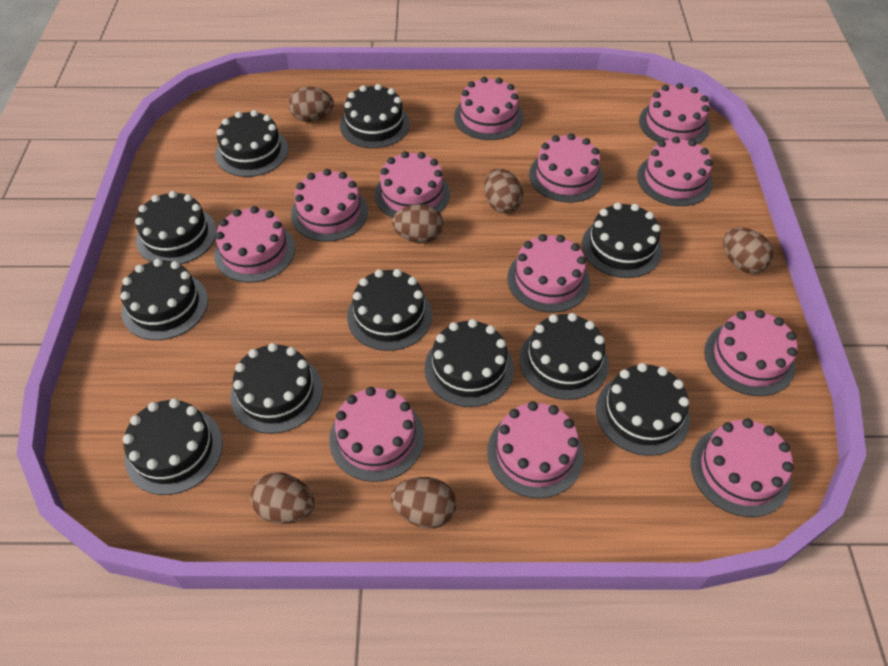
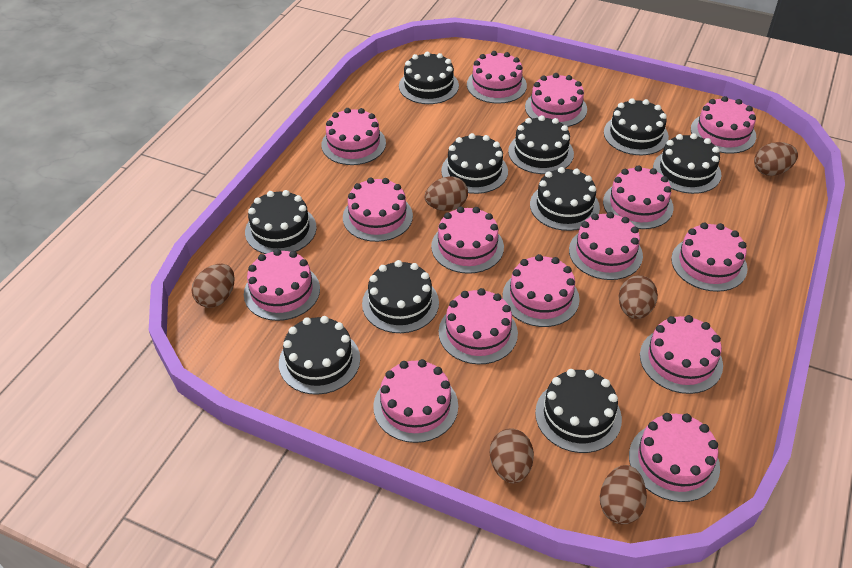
black cake: [120,259,208,340] [123,398,223,495] [135,191,217,264] [215,110,288,177] [230,343,323,434] [340,84,410,148] [347,269,432,351] [425,319,514,407] [519,313,609,400] [582,203,662,278] [596,363,690,456] = 11 -> [245,190,317,254] [279,316,360,395] [362,260,439,333] [399,52,459,104] [441,133,508,194] [508,115,574,174] [530,167,600,231] [535,369,622,453] [604,98,669,155] [653,133,722,194] = 10
pink cake: [214,206,295,283] [291,169,368,242] [329,387,424,482] [375,151,450,218] [454,77,523,140] [487,401,584,498] [507,234,590,313] [529,133,603,203] [637,137,713,206] [639,83,710,144] [691,418,794,517] [704,310,797,396] = 12 -> [244,249,320,321] [321,108,386,165] [343,178,413,242] [373,359,458,443] [431,206,504,274] [439,288,518,364] [467,51,527,104] [503,254,580,327] [525,73,587,127] [569,212,643,280] [603,165,674,229] [629,413,720,502] [640,315,723,394] [671,223,748,292] [691,96,756,154] = 15

